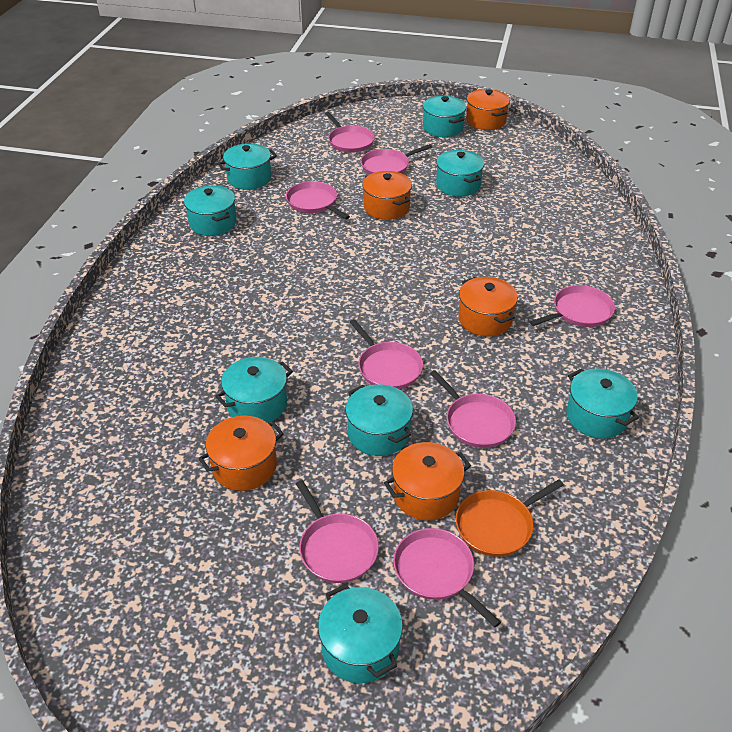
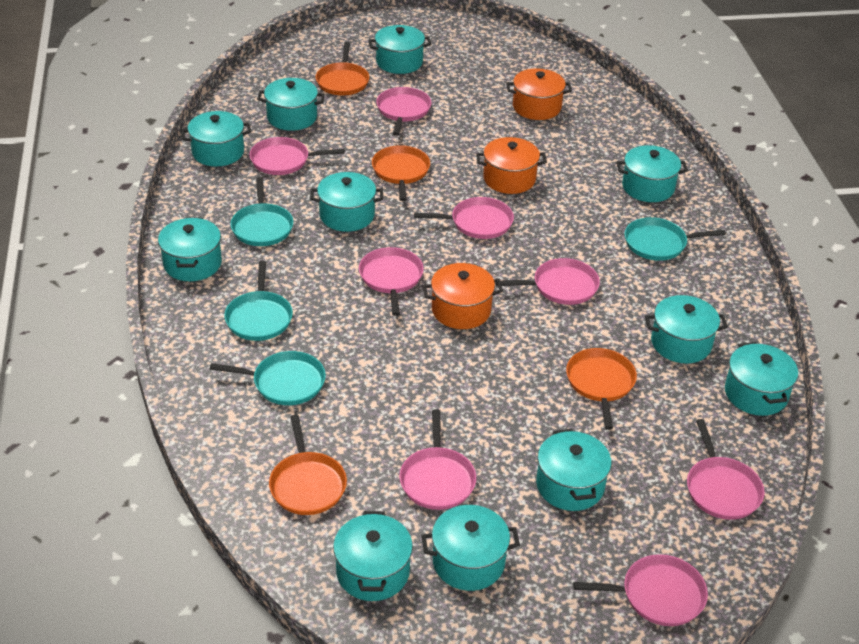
orange pan: [456,479,564,557] = 1 -> [269,415,347,515] [316,42,369,95] [372,145,430,201] [566,348,637,430] = 4
orange pot: [198,416,284,491] [362,171,412,220] [384,442,471,521] [458,277,518,336] [466,89,510,130] = 5 -> [423,263,503,329] [476,137,547,194] [506,68,572,120] = 3
turquoise pan: none = 0 -> [210,351,326,405] [224,261,293,341] [230,177,293,246] [624,217,726,261] = 4
turquoise pot: [184,185,237,236] [215,357,293,423] [218,143,277,190] [318,584,403,683] [345,384,413,456] [423,96,466,137] [436,150,484,197] [566,369,639,439] = 8 -> [158,218,222,281] [181,111,251,167] [257,78,325,131] [310,172,383,232] [333,511,413,601] [368,25,431,74] [422,505,520,591] [536,429,611,511] [616,145,688,202] [645,295,728,363] [725,342,798,416] = 11

